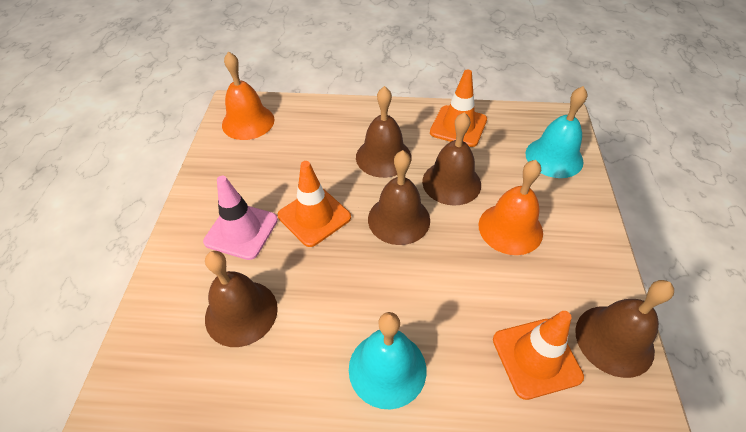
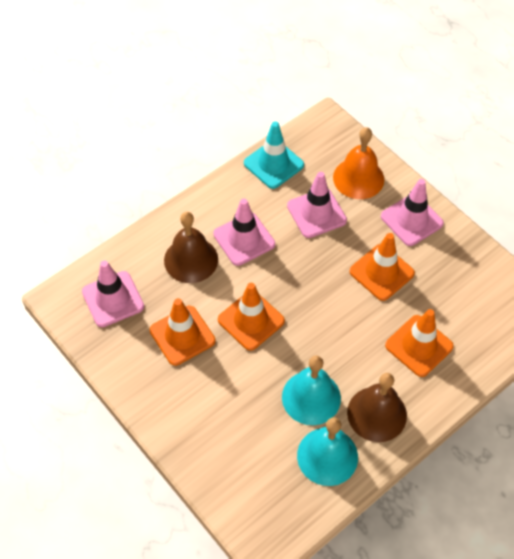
brown bell: [205,251,278,347] [356,86,412,178] [368,150,430,245] [422,112,481,206] [575,280,674,378] = 5 -> [164,212,218,283] [347,373,407,442] = 2
orange bell: [222,51,275,140] [479,160,543,255] = 2 -> [333,127,384,199] = 1
orange traffic cone: [278,161,351,247] [430,69,487,147] [493,311,584,400] = 3 -> [150,298,215,366] [218,283,285,351] [349,233,415,301] [385,309,454,377] = 4
pink traffic cone: [203,176,278,260] = 1 -> [82,261,144,327] [213,199,275,266] [287,172,347,238] [381,179,444,246] = 4
turquoise traffic cone: none = 0 -> [244,121,304,189] = 1

